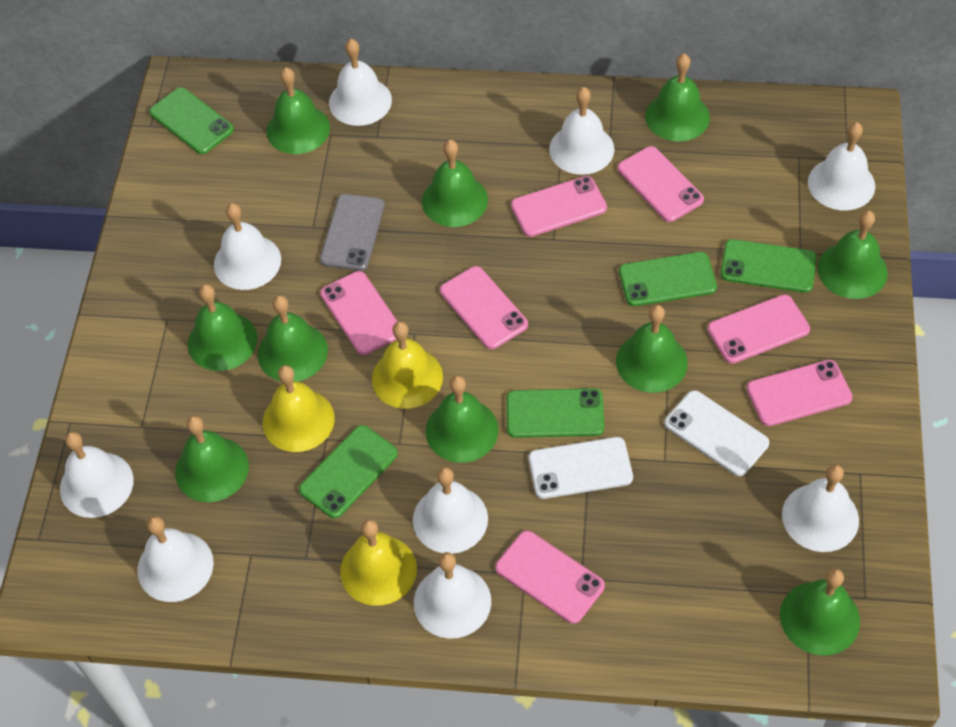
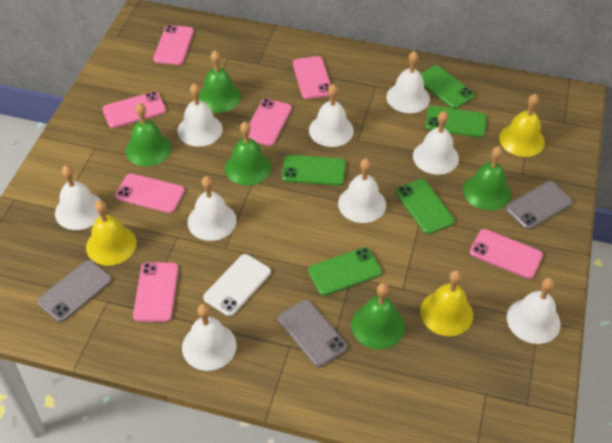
green bell: [175,416,249,502] [188,284,258,371] [258,295,328,381] [266,67,330,154] [422,140,488,227] [426,375,499,463] [616,305,688,393] [645,54,710,142] [780,568,860,656] [817,210,888,299] = 10 -> [125,103,172,166] [199,50,241,113] [225,122,271,185] [351,283,405,349] [463,146,511,211] = 5
grey phone: [320,194,385,271] = 1 -> [38,260,112,322] [278,300,347,367] [506,181,573,230] = 3
white phone: [529,437,633,499] [664,390,769,476] = 2 -> [203,254,271,316] = 1

